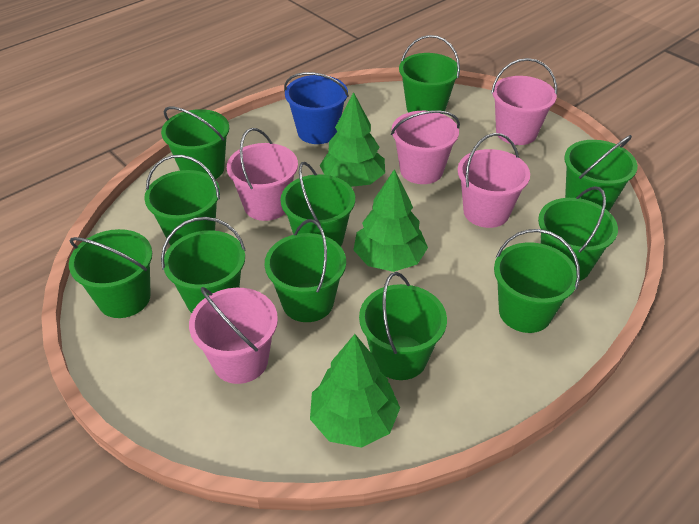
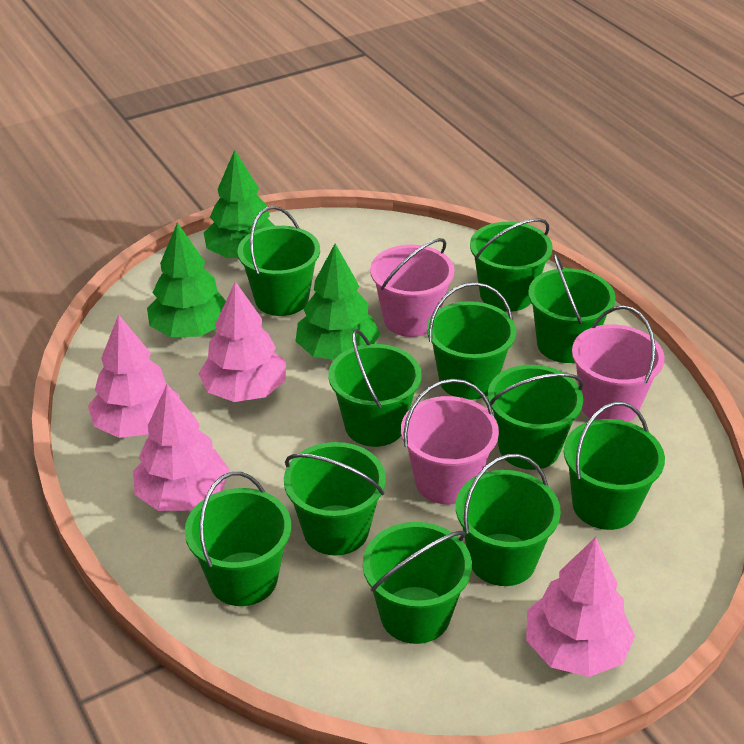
blue bucket: [284,72,349,144] = 1 -> none = 0
pink bucket: [189,287,278,384] [227,128,298,221] [391,111,460,184] [458,133,530,228] [491,58,557,145] = 5 -> [370,238,455,337] [401,379,499,505] [572,306,665,422] = 3
pink tree: none = 0 -> [88,314,180,438] [133,384,229,511] [198,281,286,402] [526,537,635,677] = 4

